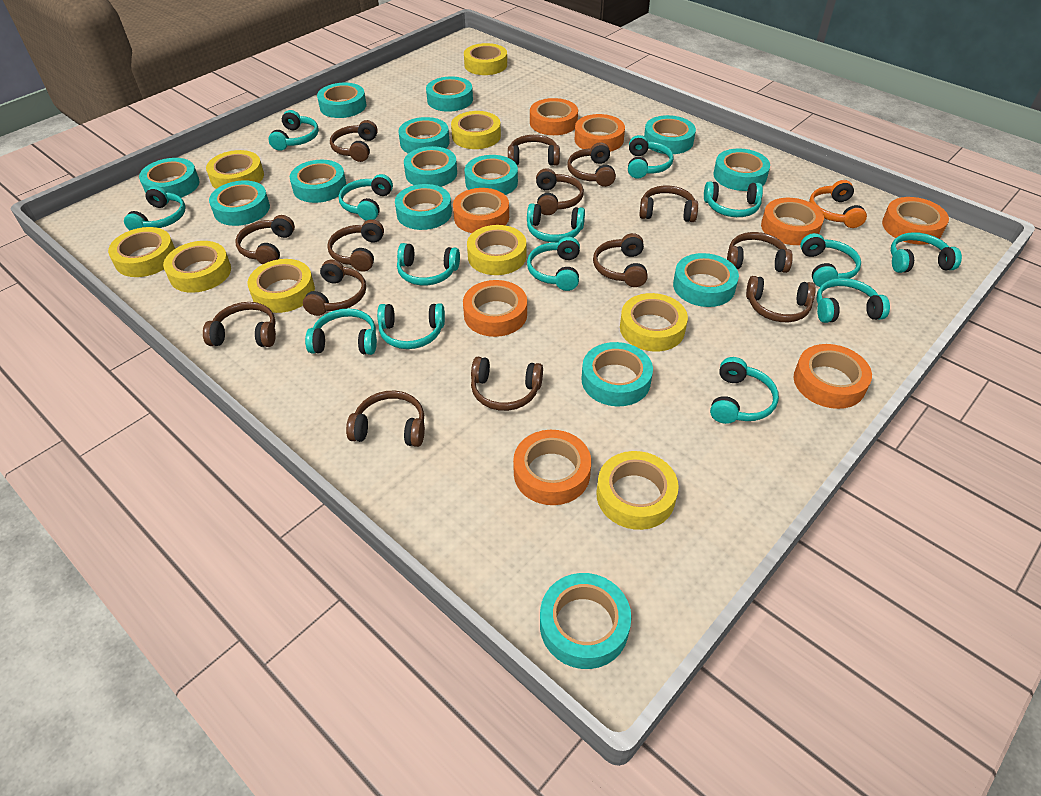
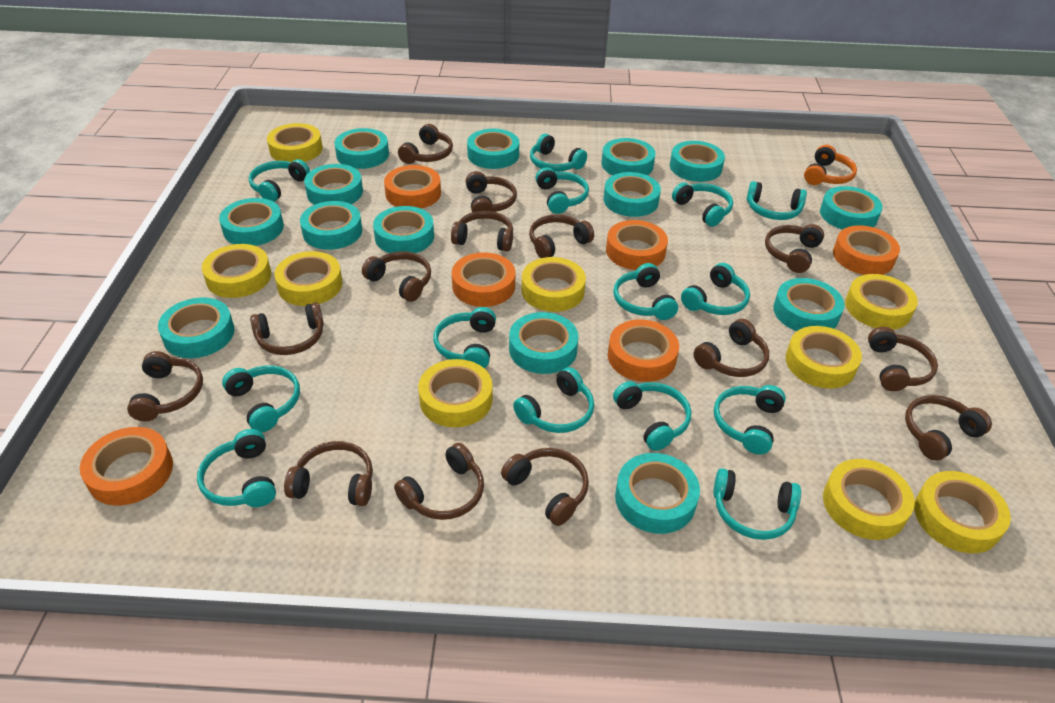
orange tape: [453,188,509,233] [463,280,527,337] [513,430,591,505] [530,98,578,135] [575,114,625,152] [761,198,824,245] [794,344,872,409] [882,197,949,245] = 8 -> [80,427,173,506] [384,165,441,209] [452,252,516,307] [606,220,668,270] [608,320,679,382] [833,225,900,275] = 6

